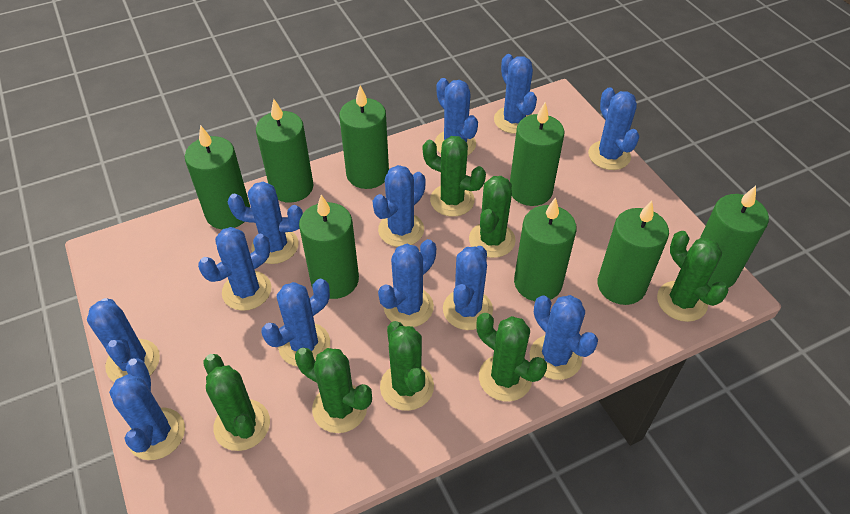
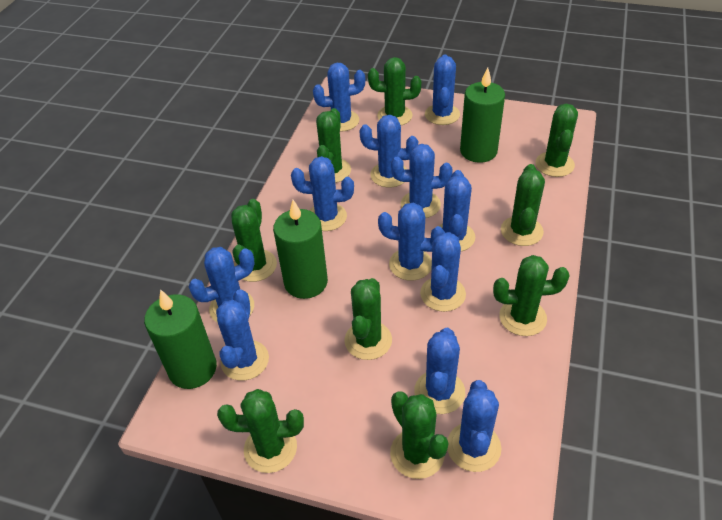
green cactus: [203,354,270,451] [295,348,372,433] [380,321,434,411] [423,136,486,217] [469,176,516,258] [477,313,547,402] [657,231,729,322] = 7 -> [217,389,304,473] [231,199,277,282] [316,108,351,183] [344,278,392,360] [368,57,421,125] [390,391,448,479] [493,255,570,336] [501,164,545,246] [535,104,578,177] = 9
green candle: [185,125,250,229] [256,99,314,203] [299,195,359,299] [339,85,389,189] [510,102,565,206] [514,197,577,301] [598,201,669,305] [700,186,769,288] = 8 -> [144,289,217,389] [273,200,328,299] [460,67,505,163] = 3

